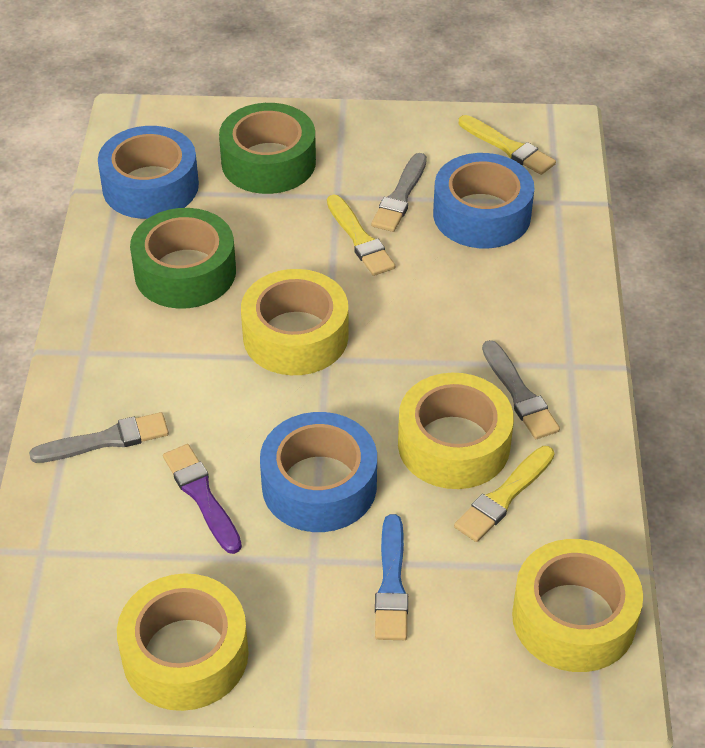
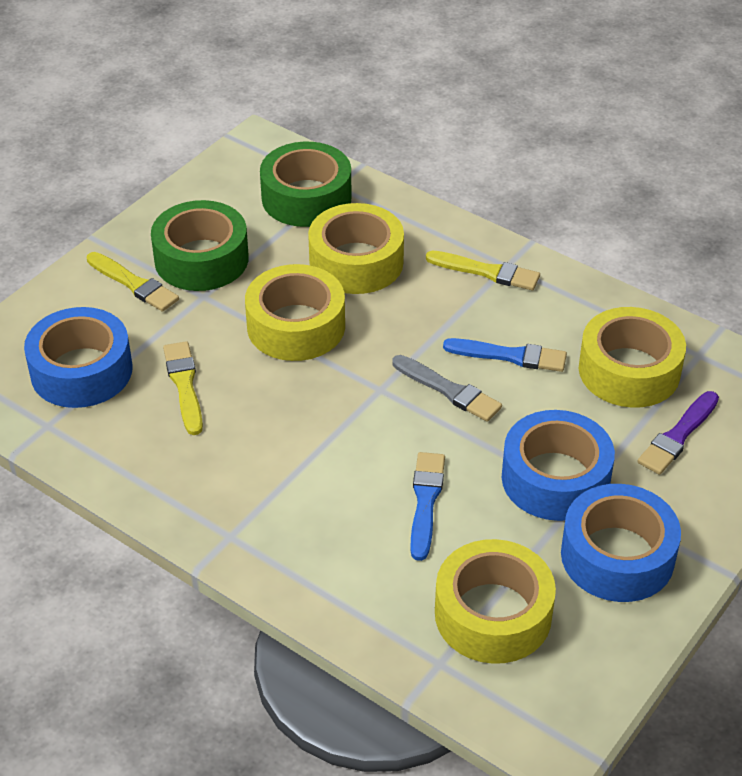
blue brush: [375,514,408,640] = 1 -> [410,452,445,561] [443,338,567,372] = 2
grey brush: [29,412,169,463] [371,153,427,232] [482,340,560,439] = 3 -> [392,355,502,422] = 1

